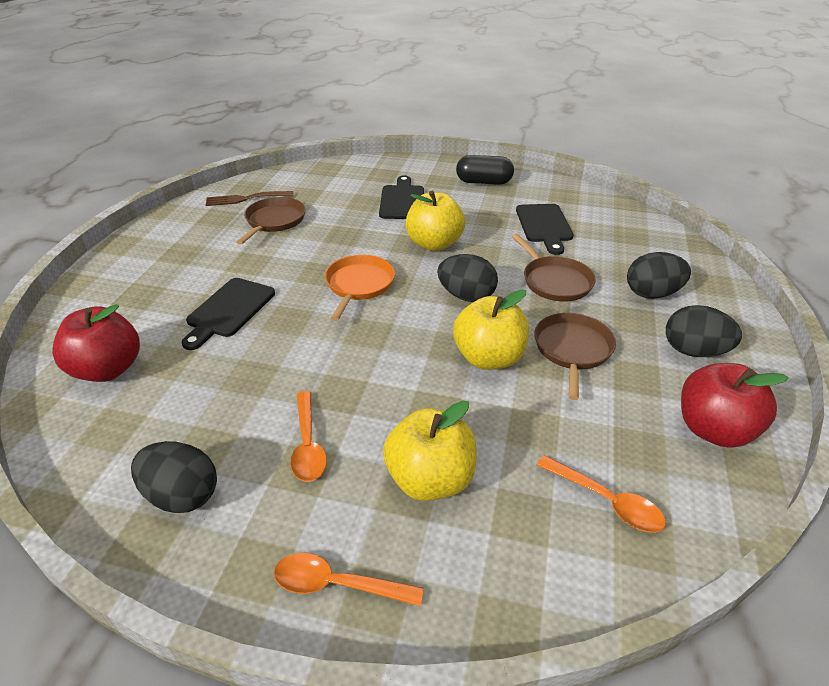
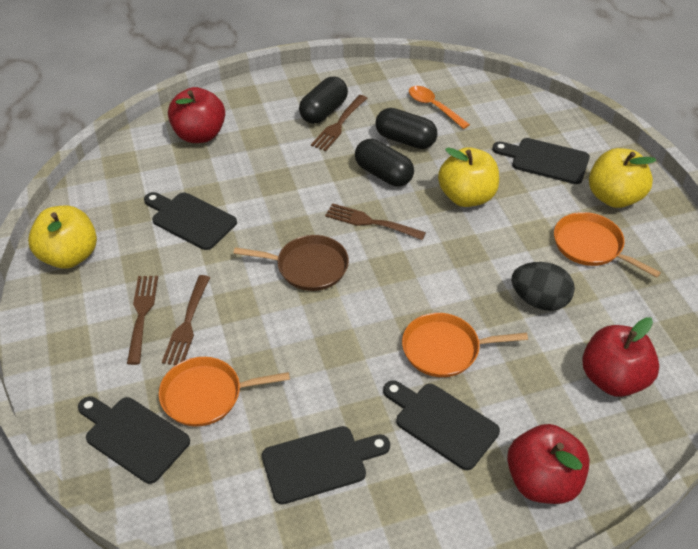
black capsule: [456,155,514,185] = 1 -> [299,77,348,124] [355,139,414,187] [376,108,437,149] = 3
black cutting board: [182,278,275,350] [379,175,424,219] [516,204,574,255] = 3 -> [78,397,190,484] [144,192,237,250] [262,426,390,504] [383,380,500,470] [492,138,590,184] = 5
black egg: [131,441,217,513] [437,254,498,302] [627,252,691,299] [666,305,742,357] = 4 -> [511,262,575,311] = 1
brown fork: [206,191,294,206] = 1 -> [127,276,158,365] [162,275,210,365] [311,95,367,151] [325,203,426,240] = 4
brown pan: [236,197,306,245] [512,234,596,302] [534,313,616,400] = 3 -> [233,235,349,291] = 1
orange pan: [325,255,395,321] = 1 -> [159,357,290,427] [402,313,528,377] [554,212,661,278] = 3
orange spoon: [274,553,424,606] [290,391,327,482] [537,455,666,533] = 3 -> [409,86,470,129] = 1
red apple: [52,304,140,382] [681,363,789,448] = 2 -> [168,87,225,143] [507,424,590,504] [582,317,659,397] = 3

